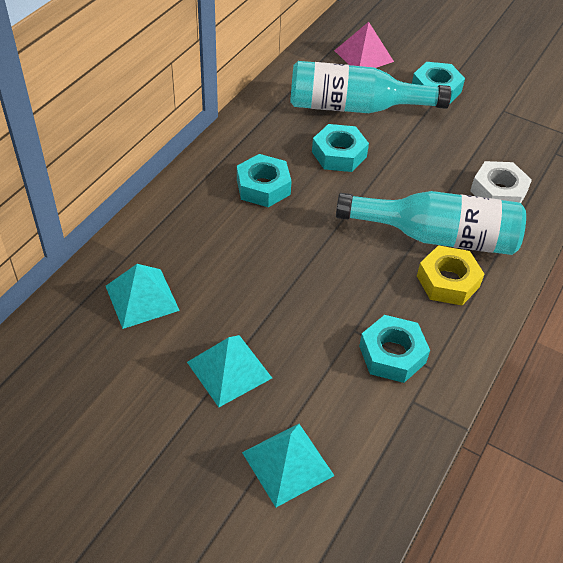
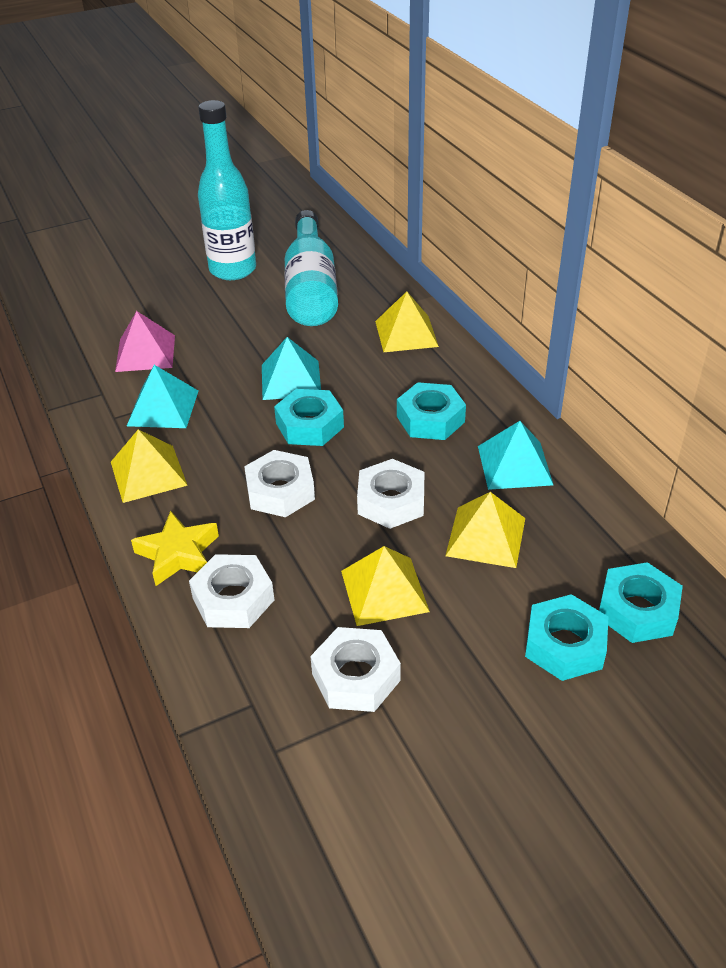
white nut: [470,161,532,203] = 1 -> [189,554,274,628] [244,450,315,517] [310,627,401,712] [357,459,424,529] = 4
yellow nut: [417,245,484,305] = 1 -> none = 0
yellow pyramid: none = 0 -> [111,429,188,503] [341,546,430,626] [375,292,439,352] [445,492,525,568] = 4
yellow star: none = 0 -> [131,511,219,586] = 1

